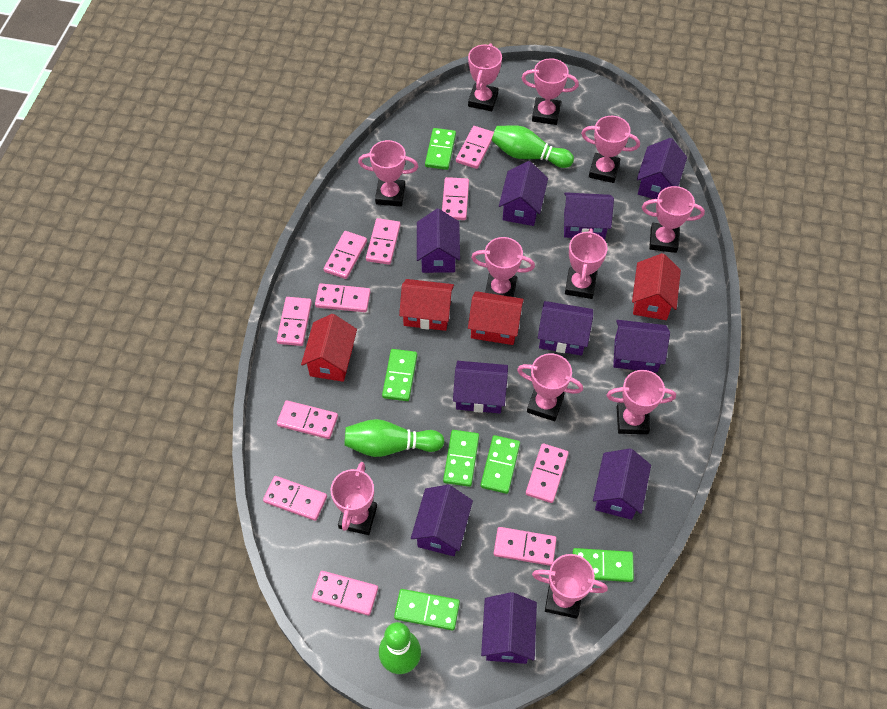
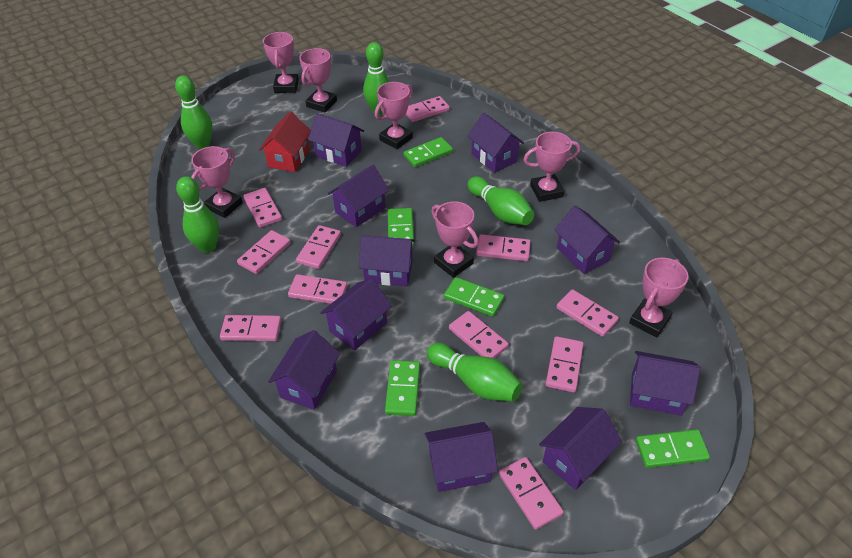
green bowling pin: [344,419,445,457] [379,622,421,674] [491,125,574,168] = 3 -> [175,76,213,149] [176,176,219,253] [363,42,390,115] [427,343,522,402] [467,176,534,225] = 5
green domino: [382,349,417,401] [394,589,460,630] [425,128,456,170] [443,430,479,487] [481,435,520,494] [572,548,634,582] = 6 -> [385,360,420,416] [388,208,414,247] [403,137,453,167] [444,277,504,317] [636,429,710,468] = 5
pink trophy: [331,462,377,535] [358,140,418,206] [468,43,502,111] [471,237,535,297] [517,353,583,421] [522,58,579,125] [532,554,608,619] [565,228,607,299] [581,116,640,183] [607,370,676,434] [642,186,705,253] = 11 -> [191,146,243,218] [263,32,299,93] [299,48,337,113] [375,82,413,149] [431,201,478,278] [523,132,580,202] [629,258,689,337] = 7
red house: [301,314,357,382] [399,279,454,331] [468,291,524,345] [632,253,681,320] = 4 -> [259,112,311,172] = 1

